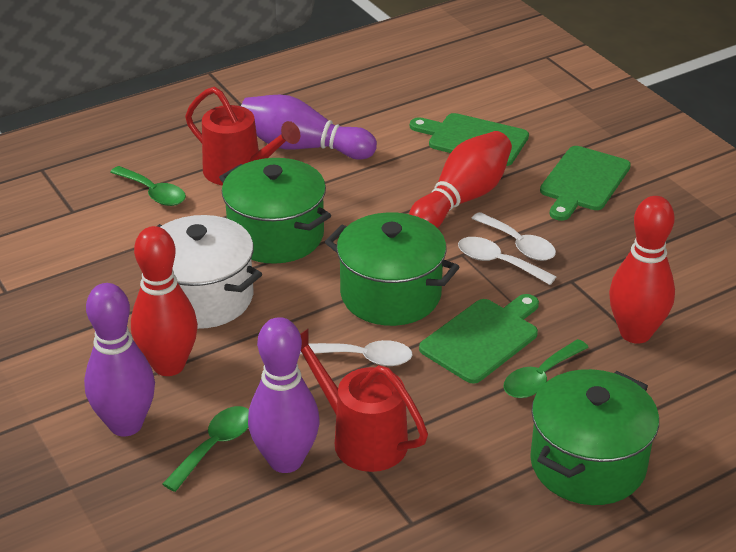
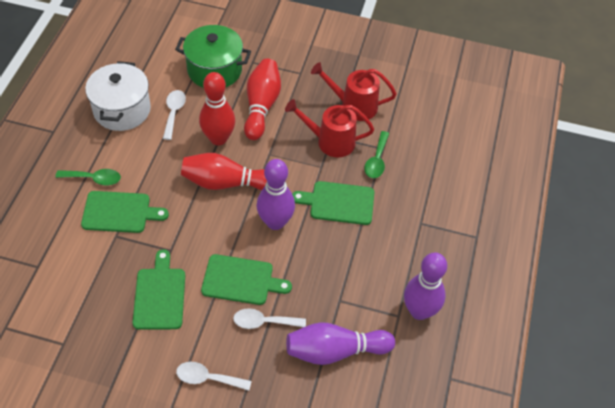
green cutting board: [410,113,529,166] [419,294,539,384] [540,146,631,221] = 3 -> [81,191,169,233] [132,249,185,330] [201,254,292,305] [292,181,374,225] = 4
green pot: [219,158,331,264] [325,212,459,326] [530,369,659,505] = 3 -> [175,25,251,88] = 1
green spoon: [110,166,186,206] [162,406,249,492] [503,339,589,398] = 3 -> [55,169,121,185] [364,131,389,178] = 2

